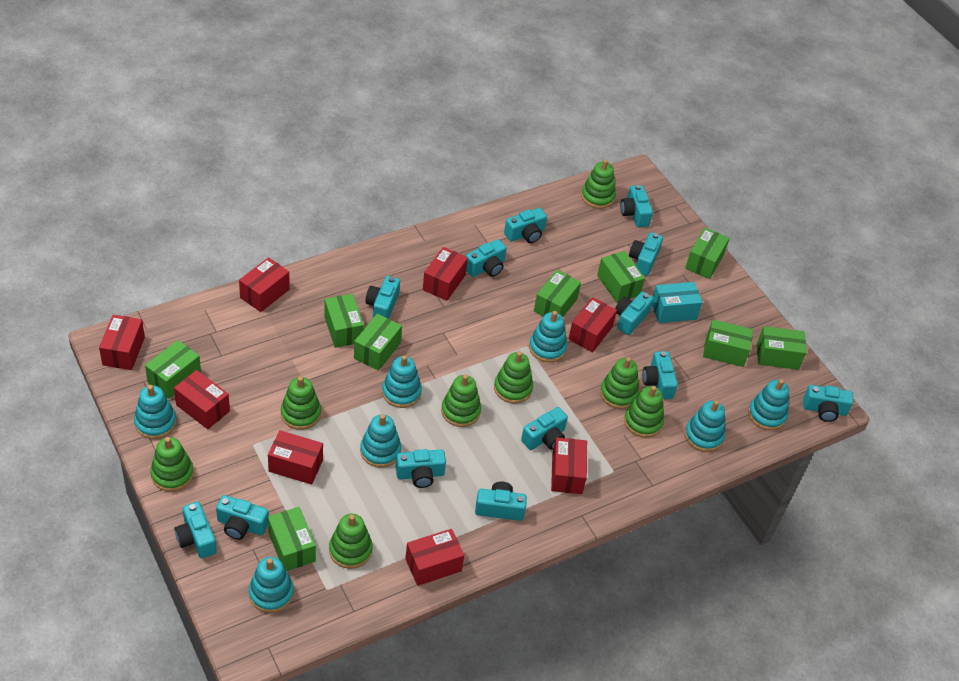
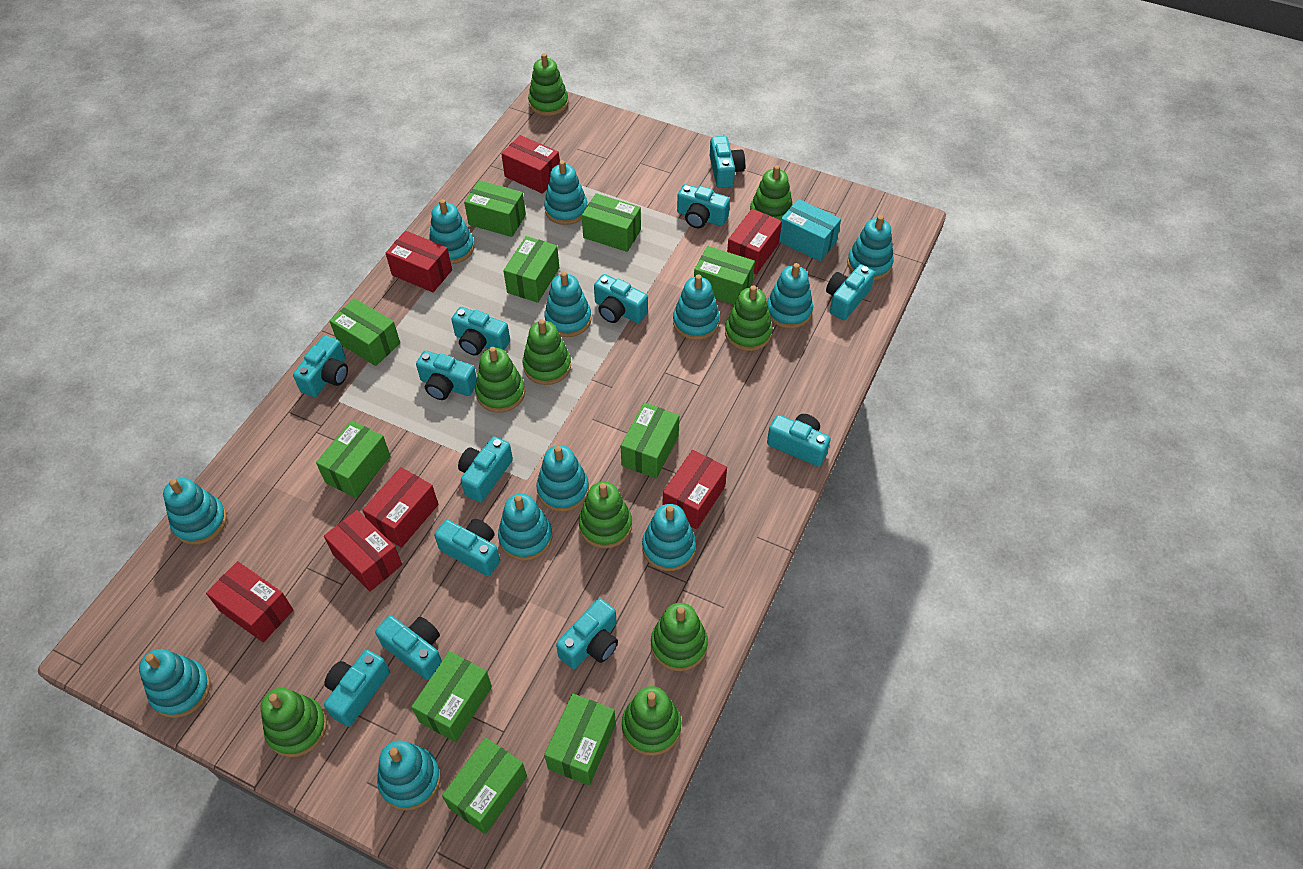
green box: [145,340,201,399] [268,507,316,571] [324,294,364,348] [354,314,402,371] [534,270,581,317] [597,251,645,303] [685,228,730,279] [703,320,753,367] [757,326,807,370] = 9 -> [316,421,390,498] [330,298,400,366] [411,651,492,742] [442,737,527,834] [464,180,526,237] [503,236,559,303] [544,693,616,786] [582,193,641,252] [621,403,679,478] [694,246,755,305] = 10
green stacking toy: [150,437,194,492] [281,376,321,430] [329,514,373,569] [441,374,481,427] [494,351,533,404] [581,159,616,209] [600,357,639,409] [624,386,664,438] = 8 -> [261,688,327,757] [475,347,525,413] [522,319,571,385] [528,53,568,116] [579,482,632,549] [622,686,681,756] [651,603,708,671] [725,285,773,351] [750,165,793,220] = 9
red box: [99,315,145,370] [174,370,230,429] [239,257,290,312] [268,430,323,484] [405,529,464,586] [423,247,468,301] [551,437,587,494] [568,297,617,352] = 8 -> [206,561,293,642] [324,510,402,591] [362,467,438,548] [386,231,452,292] [501,135,560,194] [663,450,727,529] [727,209,782,274] = 7
turquoise stacking toy: [134,385,177,439] [249,557,294,613] [360,414,401,468] [382,355,422,408] [529,311,567,362] [685,400,725,452] [748,379,789,430] = 7 -> [139,649,210,718] [163,478,227,545] [377,740,441,811] [429,199,474,264] [498,494,552,561] [536,445,589,512] [544,160,587,225] [544,272,592,337] [642,504,696,571] [673,274,720,340] [767,263,813,329] [847,215,894,280] = 12

